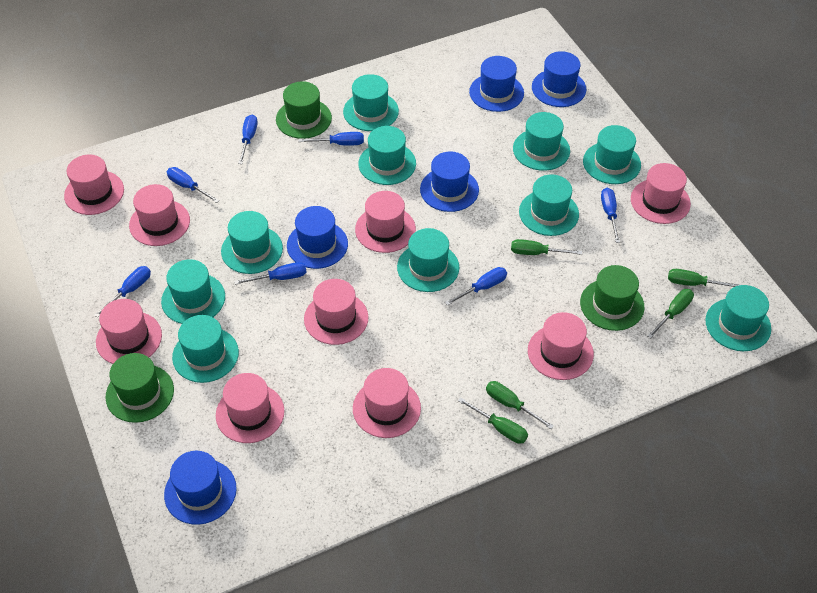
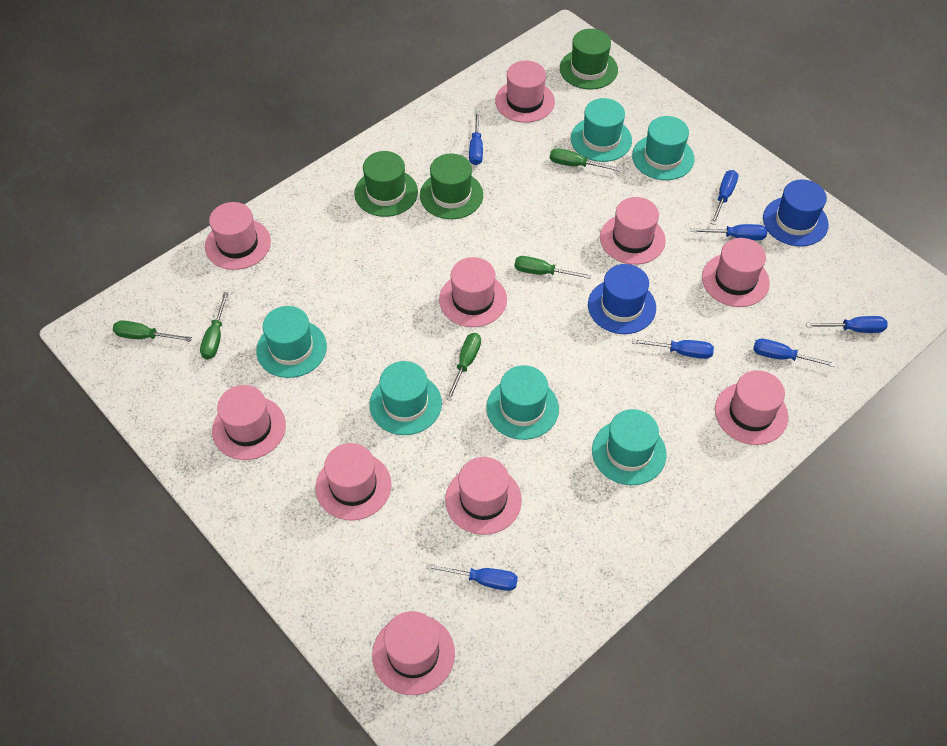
blue hat: [164,451,237,525] [287,206,348,269] [420,151,479,212] [469,56,524,112] [532,51,586,107] = 5 -> [588,264,656,334] [763,179,829,247] = 2
pink hat: [64,154,124,215] [96,299,162,364] [129,184,190,246] [216,373,284,443] [304,279,369,345] [353,368,421,438] [355,191,416,253] [528,312,594,380] [631,163,691,224] = 9 -> [205,202,271,270] [212,385,286,460] [315,443,391,521] [372,611,455,695] [439,257,507,327] [445,457,522,535] [495,61,555,123] [600,197,666,265] [702,238,770,307] [715,370,788,445] = 10
turquoise hat: [161,259,225,324] [172,315,239,383] [221,211,283,274] [343,74,399,131] [358,126,416,185] [397,228,459,292] [513,112,570,171] [519,174,579,236] [583,125,641,184] [705,285,771,351] = 10 -> [256,306,327,378] [369,361,442,435] [486,365,559,440] [571,98,632,162] [592,409,666,485] [632,116,695,180] = 6

